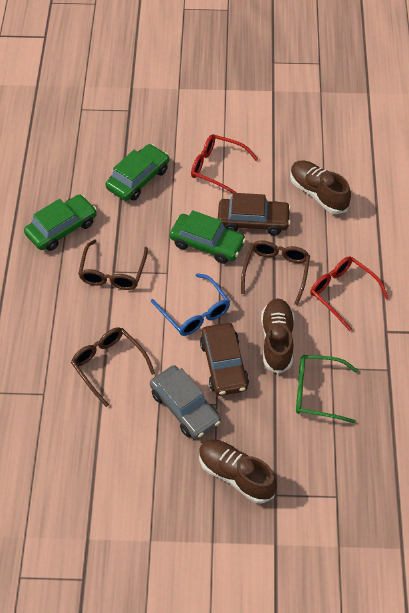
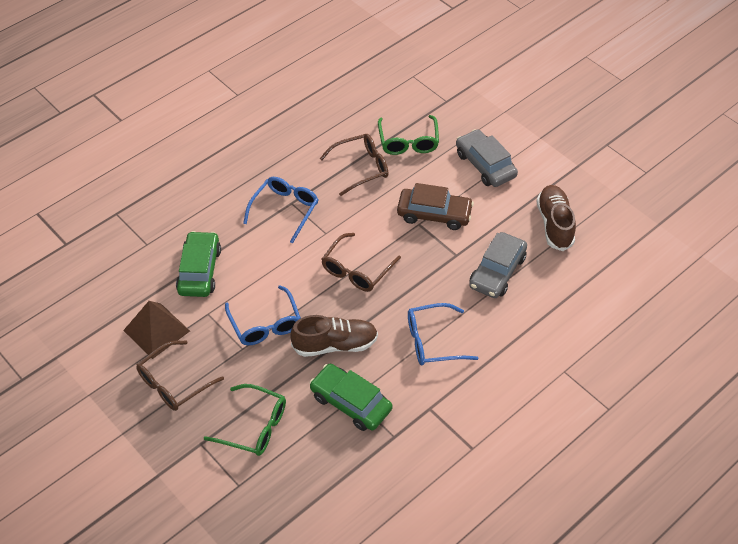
blue glasses: [151,273,230,336] = 1 -> [225,285,301,345] [243,177,319,243] [408,303,478,365] = 3
brown car: [200,323,249,396] [218,193,291,235] = 2 -> [397,183,474,230] = 1
brown pyramid: none = 0 -> [123,301,190,359] = 1
brown shoe: [199,440,277,503] [261,298,294,374] [290,161,351,214] = 3 -> [290,315,378,357] [537,185,576,251] = 2
green car: [24,194,97,251] [105,144,169,201] [170,210,246,264] = 3 -> [176,231,221,297] [309,364,392,431] = 2
green glasses: [296,355,358,423] = 1 -> [204,384,286,456] [378,115,439,155] = 2
grey car: [150,365,221,439] = 1 -> [456,129,518,187] [469,232,527,298] = 2
red glasses: [191,134,258,194] [310,256,389,331] = 2 -> none = 0

